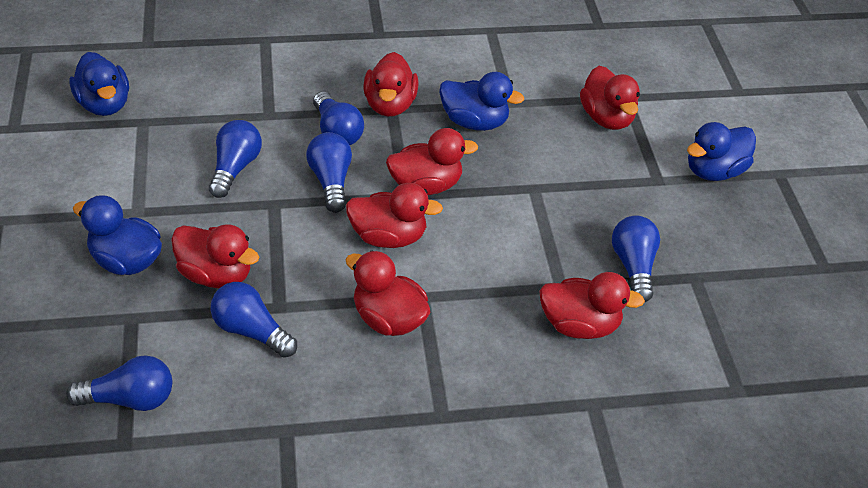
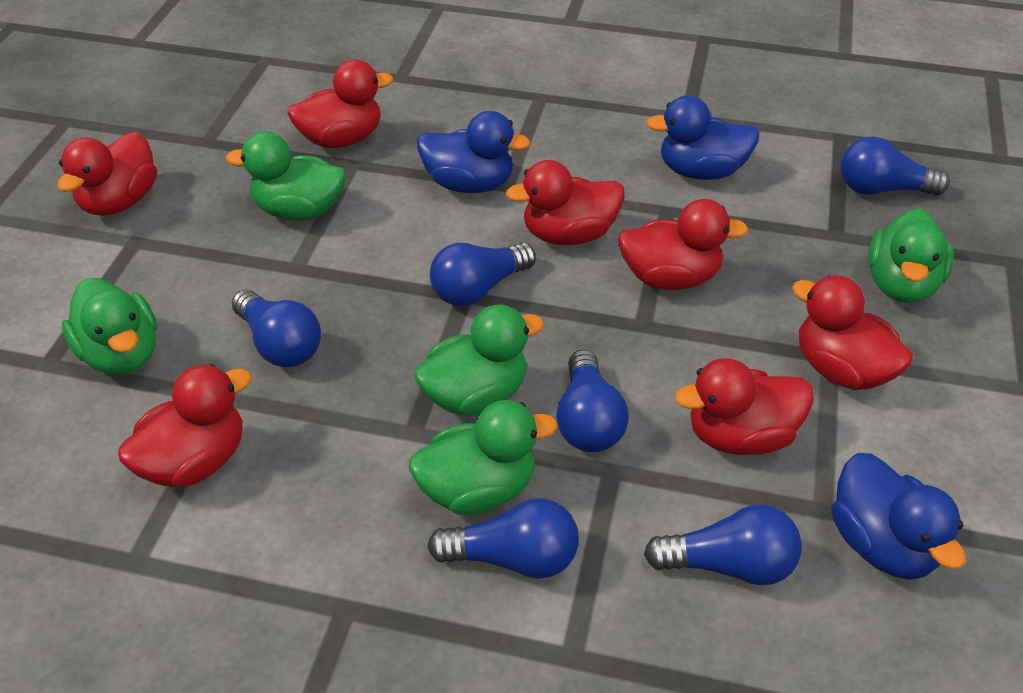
blue duck: [70,52,129,116] [73,195,162,275] [439,72,524,131] [687,122,756,181] = 4 -> [417,111,530,193] [646,95,760,180] [831,453,965,580] = 3
green duck: none = 0 -> [62,278,157,375] [226,131,346,220] [409,400,557,515] [414,305,544,416] [868,208,954,303] = 5

